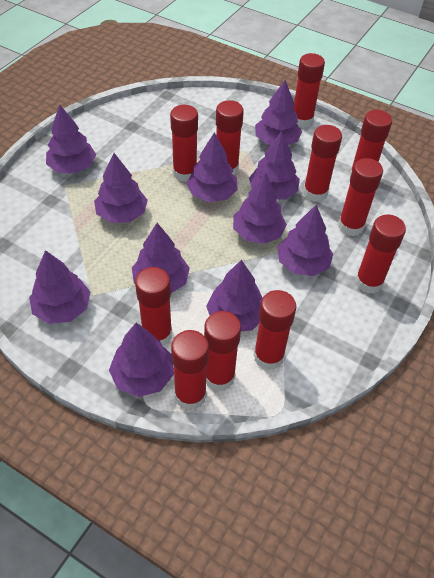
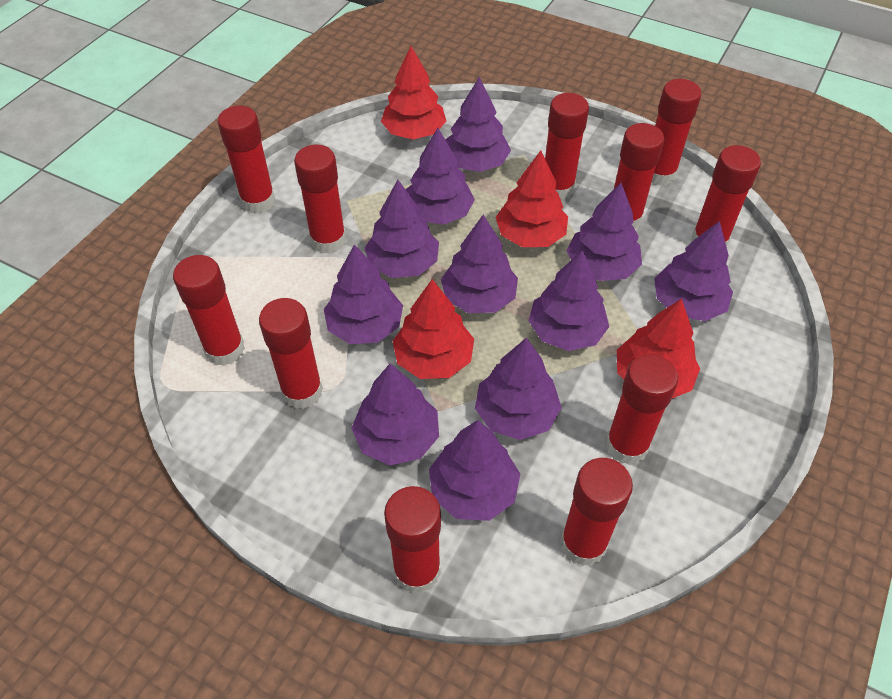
red tree: none = 0 -> [381,46,446,139] [393,279,474,379] [495,151,568,247] [617,299,700,398] = 4

